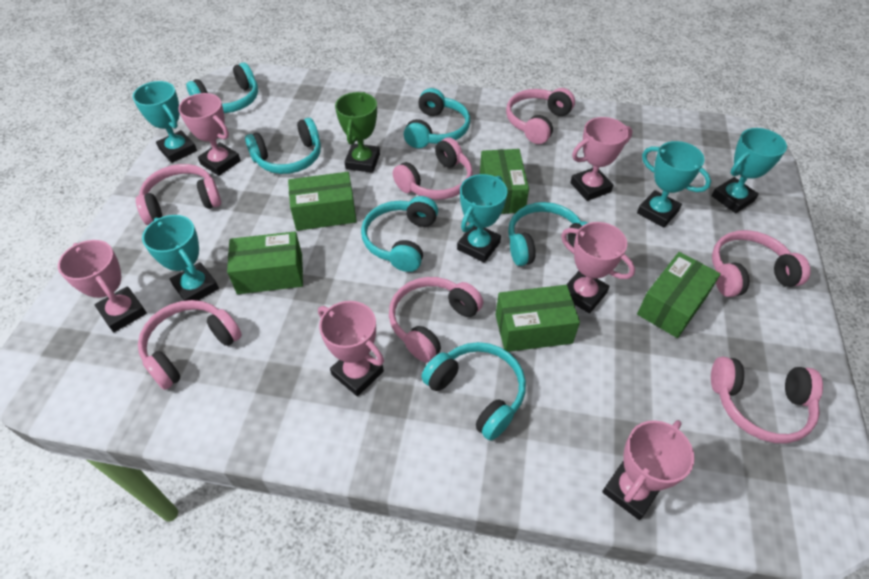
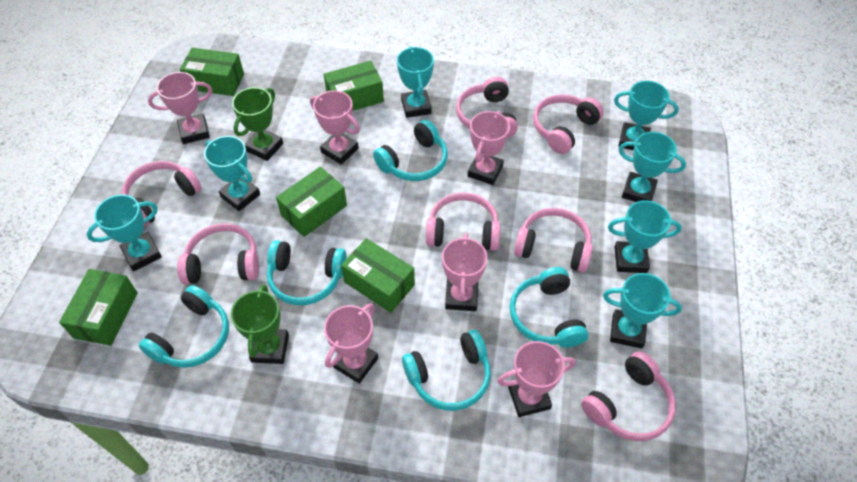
green trophy: [335,92,380,173] = 1 -> [231,284,289,364] [232,87,283,161] = 2
turquoise headphones: [186,63,258,113] [245,118,321,174] [361,196,438,272] [404,88,470,148] [421,342,526,441] [508,202,588,266] = 6 -> [139,285,229,368] [267,240,347,305] [373,120,448,181] [402,330,491,411] [509,267,589,348] = 5
turquoise trophy: [132,81,197,163] [142,215,219,301] [457,174,508,263] [637,141,711,228] [712,128,787,213] = 5 -> [87,195,162,271] [204,136,260,211] [397,46,434,118] [603,273,682,349] [608,200,682,273] [614,81,679,150] [619,132,686,202] = 7

